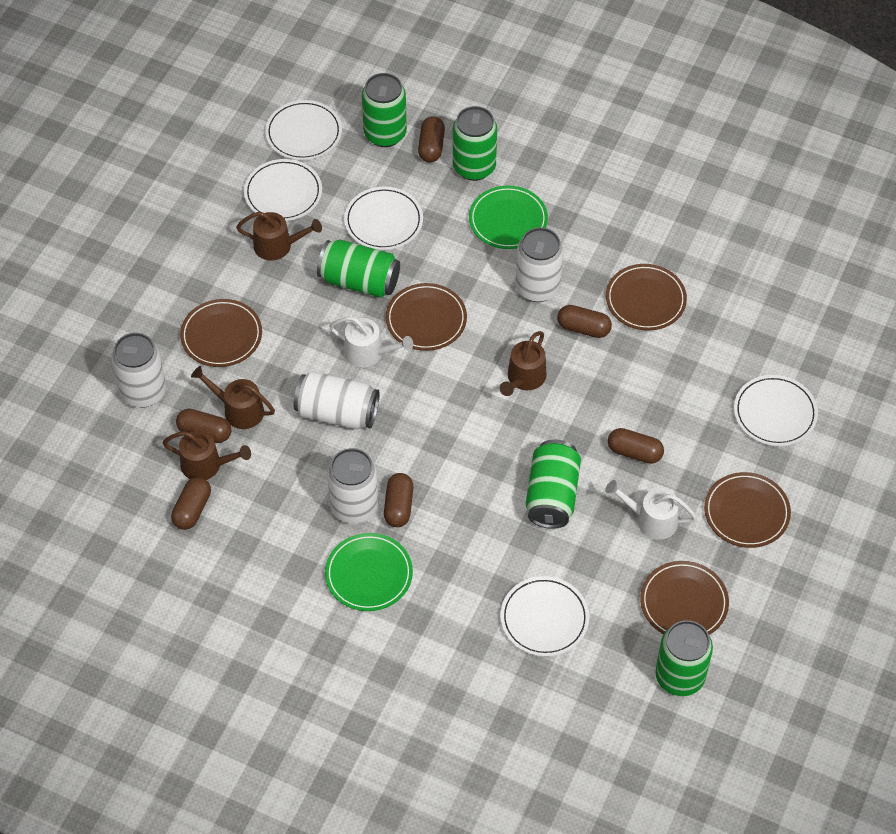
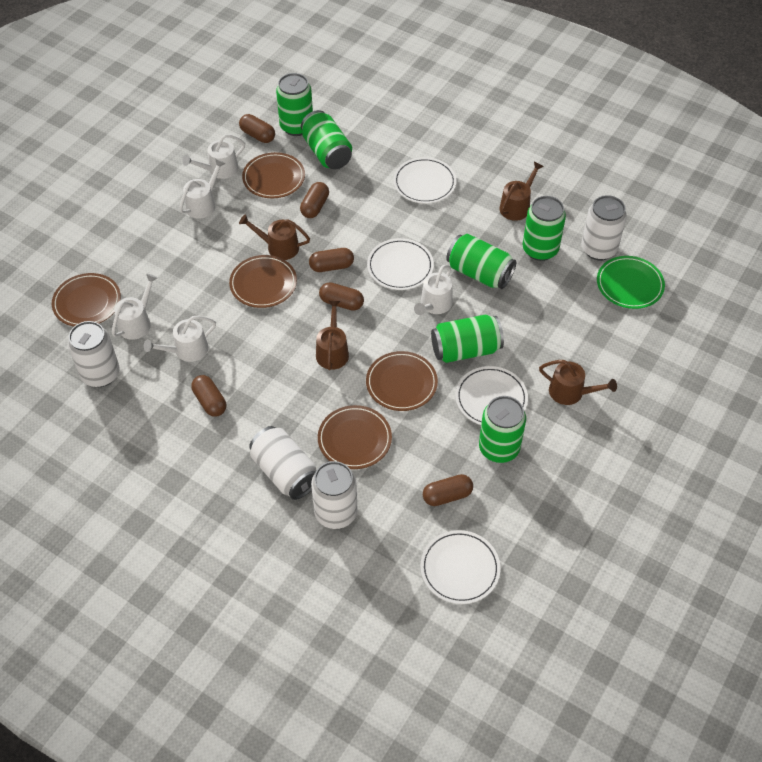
green can: [317,240,400,298] [362,73,407,147] [453,106,497,181] [526,440,581,529] [655,620,713,696] = 5 -> [276,73,313,136] [301,110,352,169] [431,315,504,363] [446,234,516,289] [479,396,526,463] [522,196,566,261] = 6
green plate: [325,533,413,611] [469,185,548,249] = 2 -> [597,256,665,309] = 1
white plate: [244,159,322,221] [265,100,342,160] [344,187,423,250] [500,576,589,657] [734,375,818,446] = 5 -> [367,238,434,290] [393,157,457,204] [420,530,500,604] [456,366,528,425] = 4
white watering can: [329,317,413,367] [605,480,697,540] = 2 -> [112,274,158,340] [144,316,216,362] [179,159,226,219] [182,134,245,179] [414,265,453,315] = 5

